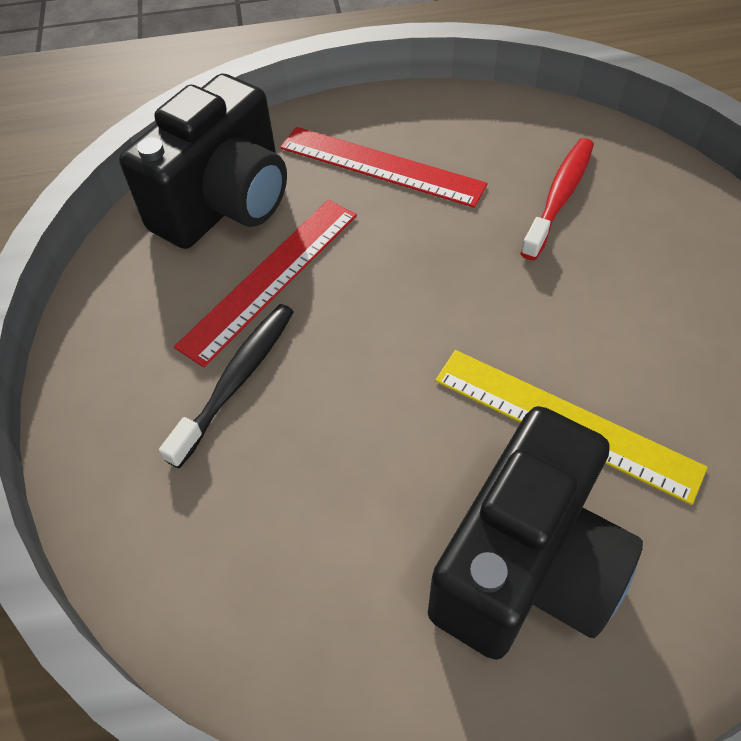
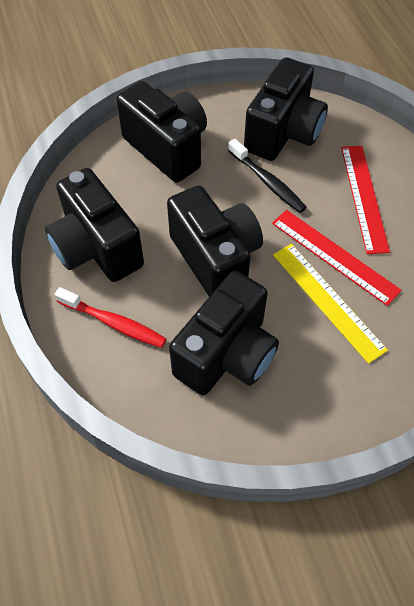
black camera: [119,73,287,249] [428,406,643,660] = 2 -> [45,168,144,282] [116,81,207,182] [167,185,263,297] [169,271,279,395] [244,57,328,161] = 5

